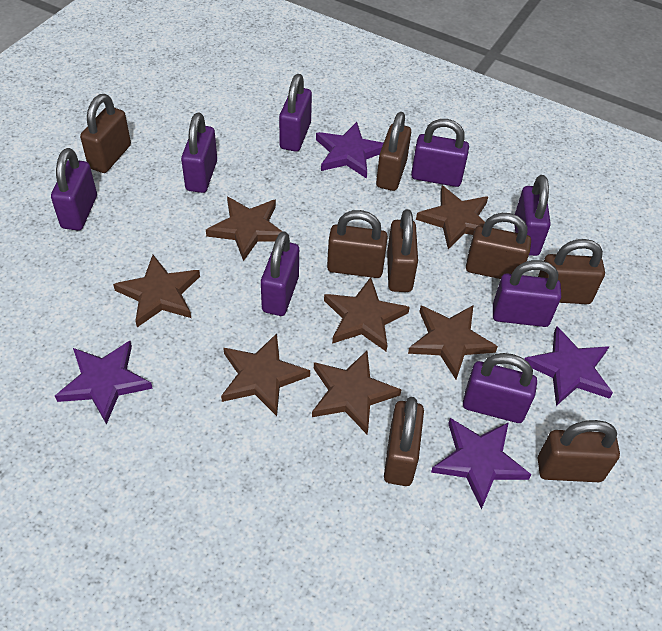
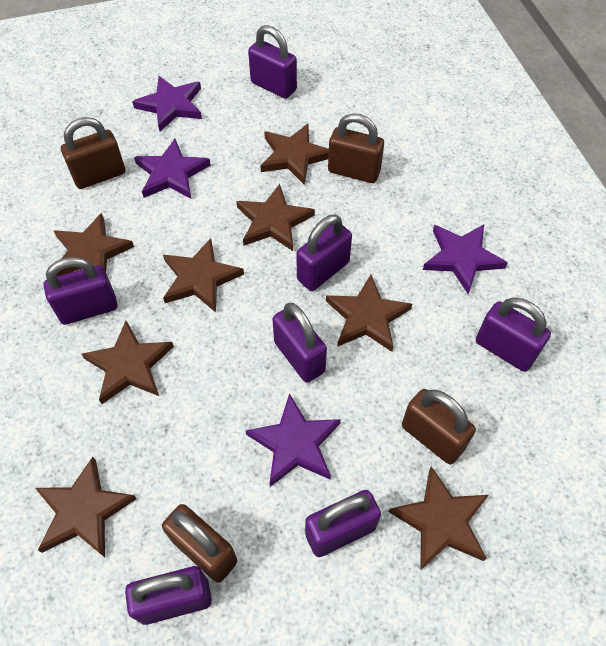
brown padlock: [80,94,131,173] [327,210,388,278] [376,112,411,191] [384,397,424,486] [387,209,418,292] [466,213,531,279] [538,239,605,304] [538,420,620,482] = 8 -> [61,117,125,189] [162,504,237,583] [328,113,384,183] [402,389,476,464] = 4
brown star: [113,255,200,327] [206,197,283,261] [221,333,310,416] [312,351,401,434] [324,277,410,352] [408,305,498,379] [416,186,488,249] = 7 -> [35,457,137,557] [54,213,134,277] [81,321,174,404] [163,238,244,312] [236,184,315,251] [260,124,329,185] [326,275,412,352] [389,467,489,570] = 8
purple padlock: [51,148,97,231] [181,113,217,193] [261,231,299,316] [279,74,312,152] [411,119,469,187] [463,353,537,423] [493,260,561,327] [515,175,551,256] = 8 -> [44,257,117,325] [125,566,212,625] [248,25,297,99] [272,303,327,383] [296,215,352,291] [305,490,381,557] [476,297,551,372] = 7

